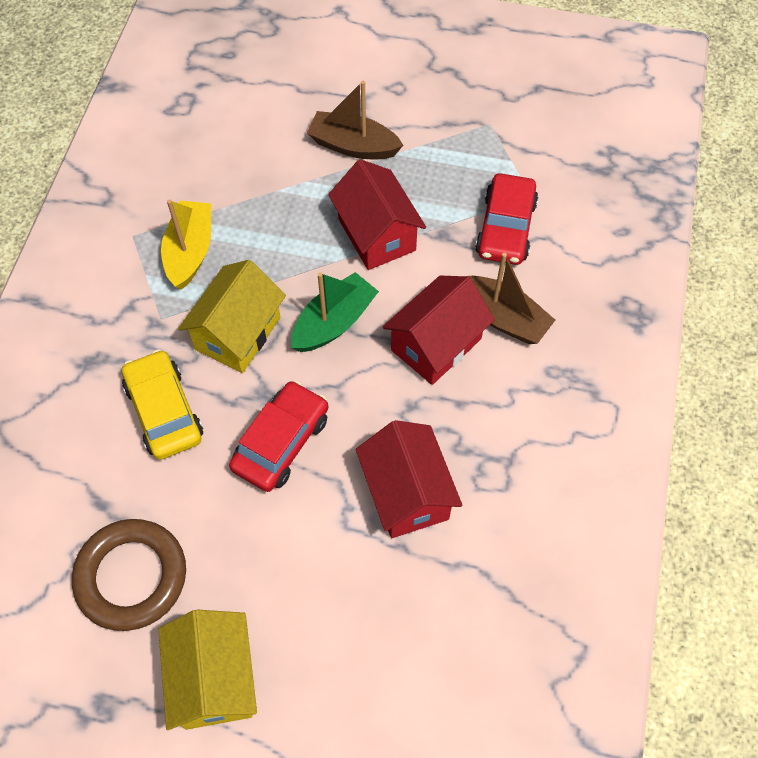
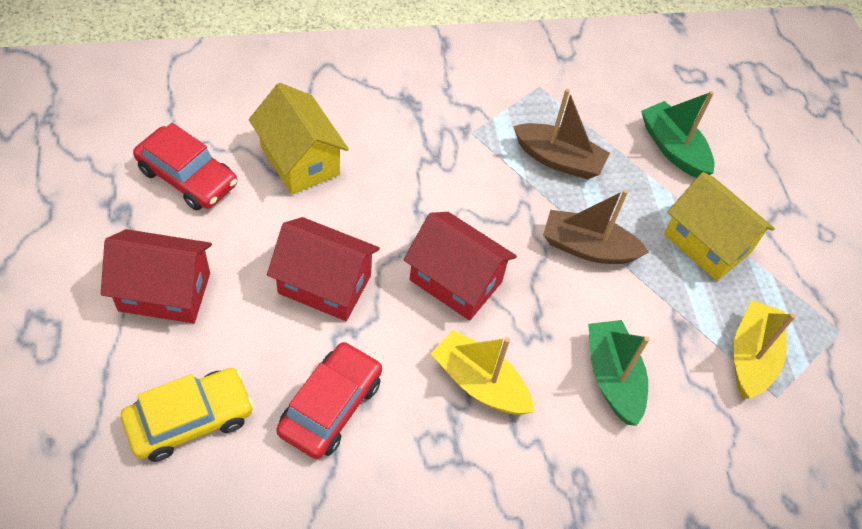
brown ring: [72,519,186,631] = 1 -> none = 0
green boat: [291,272,379,352] = 1 -> [588,320,650,426] [641,91,715,178] = 2
yellow boat: [161,199,211,290] = 1 -> [431,330,534,415] [733,300,796,399] = 2

